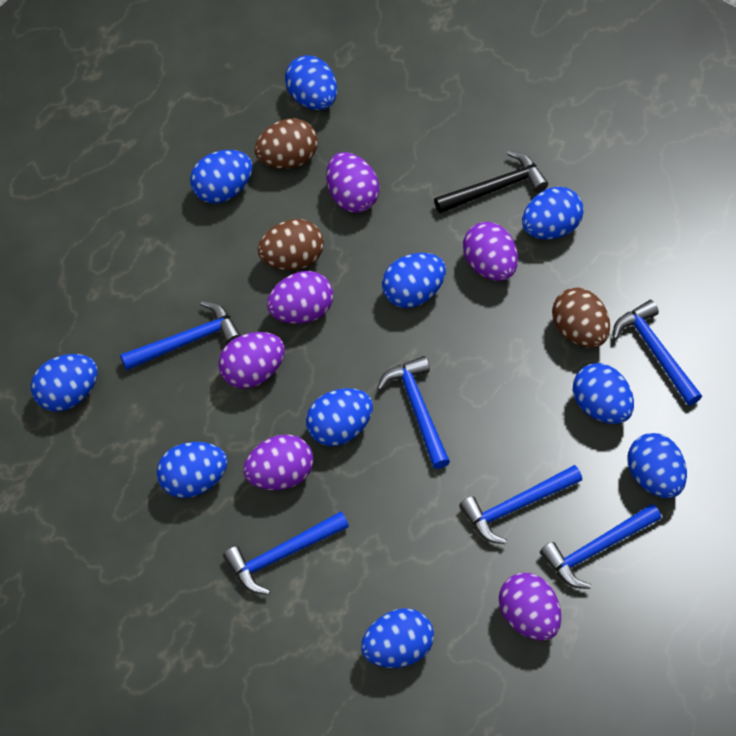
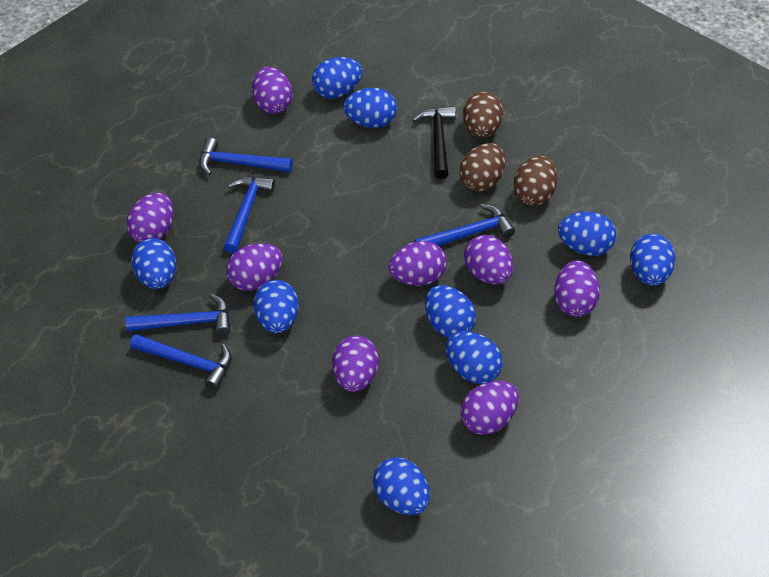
blue egg: [31,354,98,412] [156,442,228,498] [190,150,252,203] [285,55,337,110] [306,388,373,446] [361,608,434,668] [382,253,446,308] [522,187,584,240] [573,363,634,424] [627,433,687,498] = 10 -> [131,238,176,289] [253,280,299,334] [312,57,362,99] [343,88,397,128] [373,457,430,515] [425,285,476,338] [446,331,503,384] [558,212,616,256] [630,234,675,286] = 9
blue hammer: [120,301,241,370] [223,511,349,595] [377,356,450,469] [459,465,582,544] [540,504,661,589] [613,300,702,406] = 6 -> [125,294,230,336] [130,334,232,390] [199,138,293,175] [224,176,275,253] [414,204,515,246] = 5
purple egg: [218,332,285,388] [243,434,313,490] [267,271,333,324] [326,152,379,213] [463,222,518,281] [499,573,561,641] = 6 -> [127,193,174,242] [226,243,283,291] [252,67,293,114] [332,335,379,392] [389,241,447,286] [460,381,519,435] [464,235,513,285] [554,261,600,317] = 8

